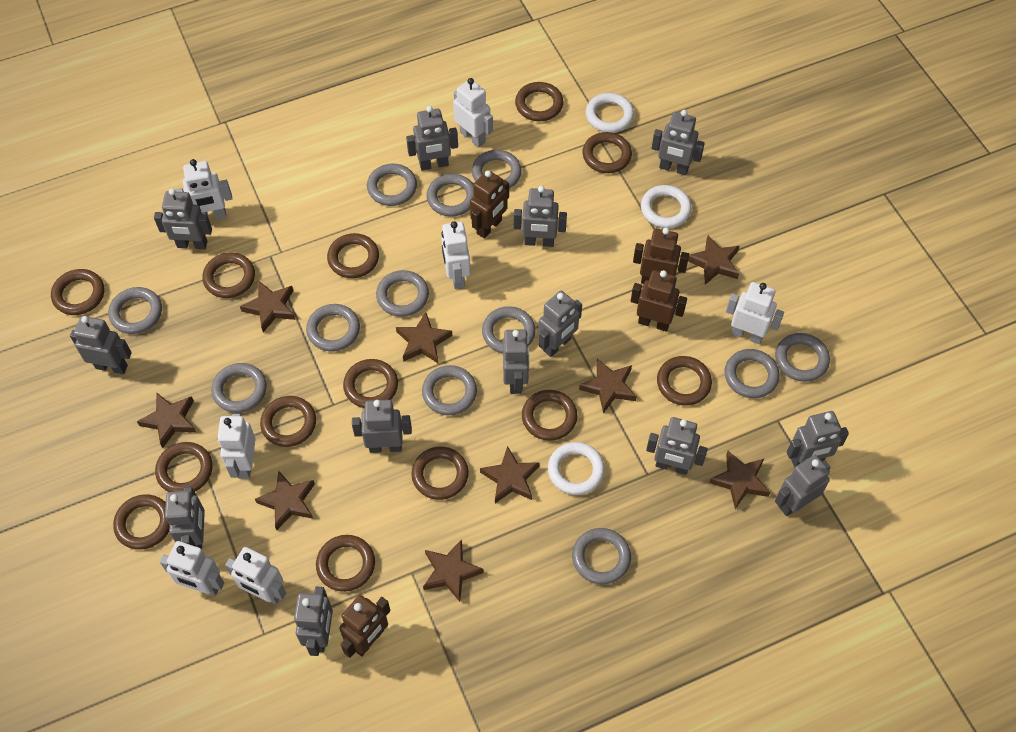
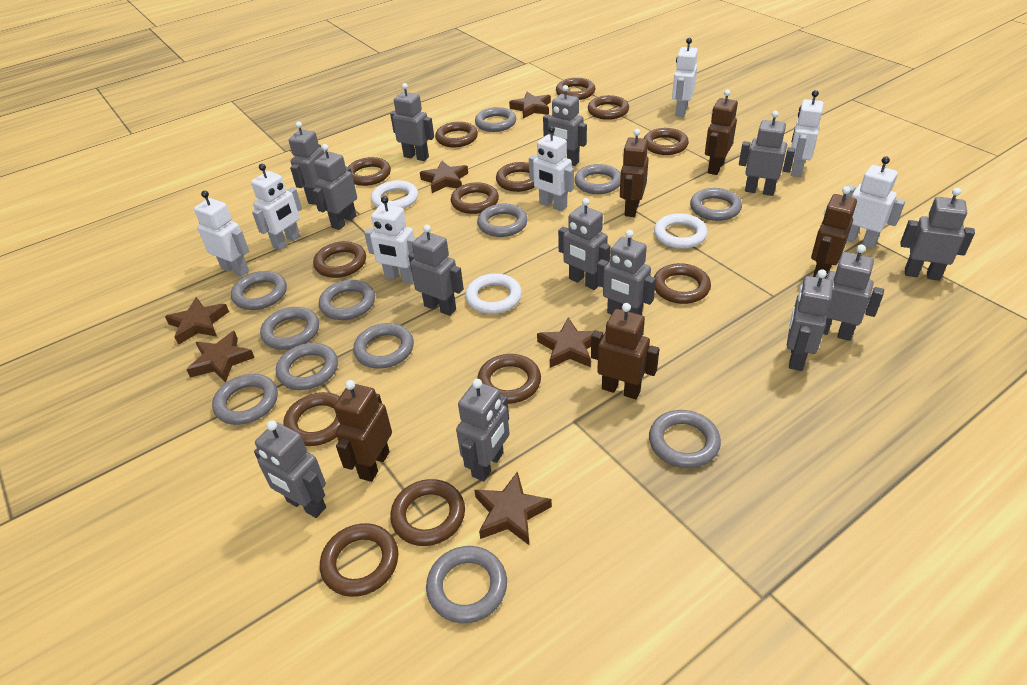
brown robot: [339,595,391,658] [470,170,509,239] [631,270,687,332] [633,228,689,284] = 4 -> [334,380,392,482] [591,303,659,399] [620,129,649,217] [705,89,738,175] [811,186,857,279] = 5
brown star: [137,393,196,448] [240,281,296,332] [255,471,315,530] [396,312,452,363] [423,539,484,602] [480,446,540,503] [579,358,637,413] [688,235,739,285] [709,451,770,509] = 9 -> [165,297,229,345] [186,331,255,383] [420,160,468,193] [474,471,552,545] [509,92,551,119] [537,317,594,368] = 6

